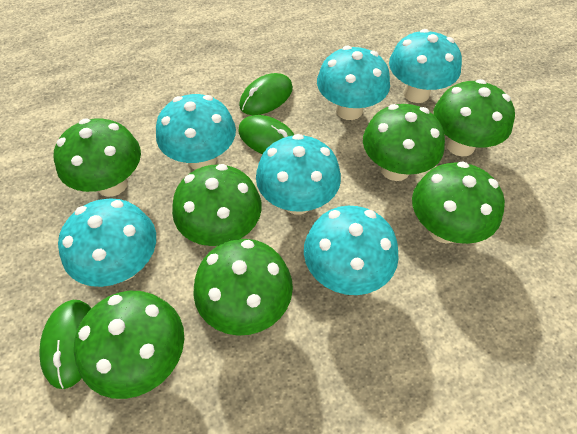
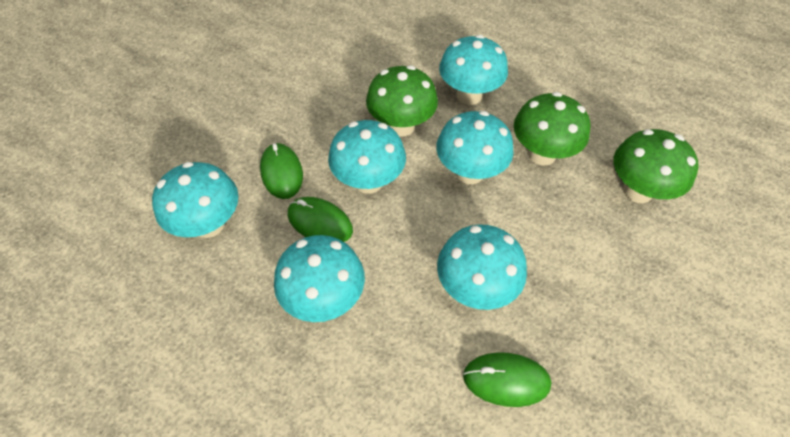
green mushroom: [54,118,141,197] [74,291,184,399] [172,164,262,246] [193,239,293,336] [363,104,445,181] [412,161,505,244] [433,79,515,156] = 7 -> [366,65,438,136] [514,92,590,165] [613,129,699,203] = 3

